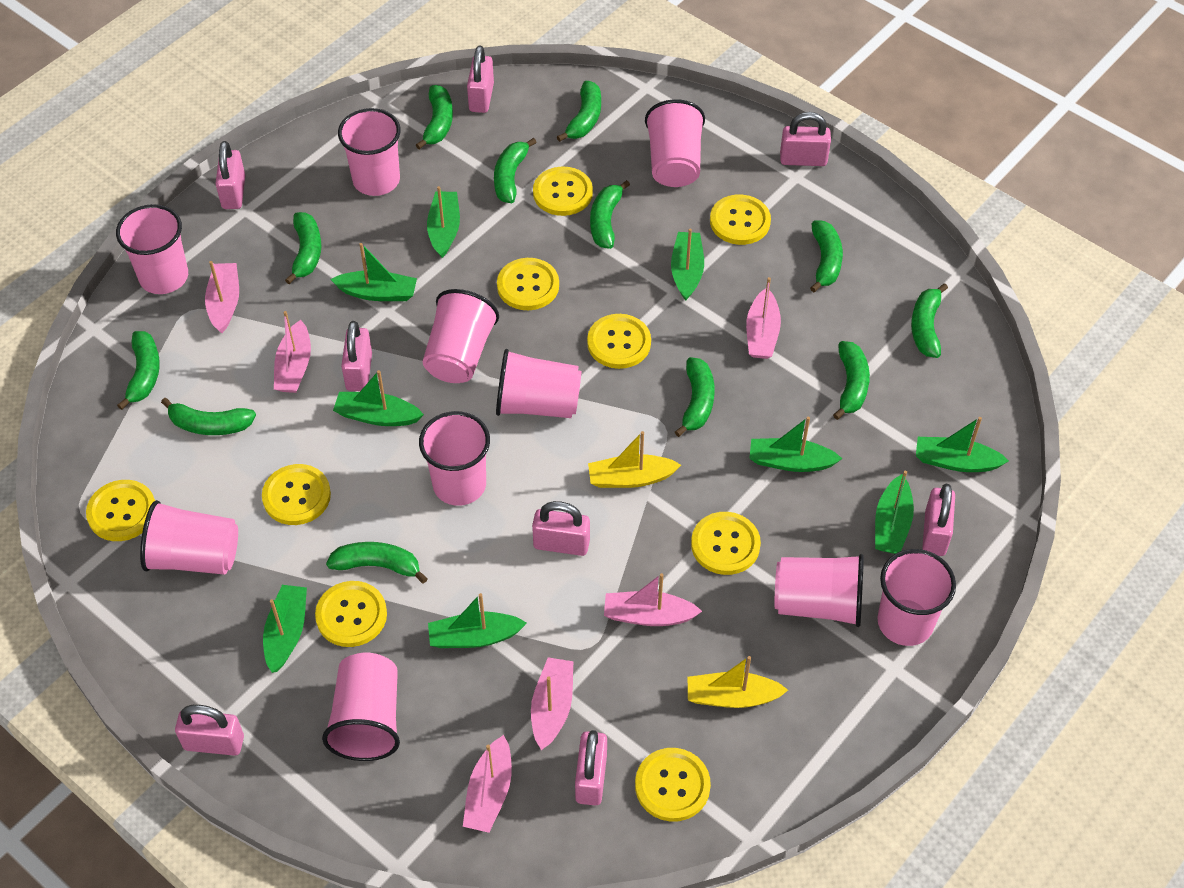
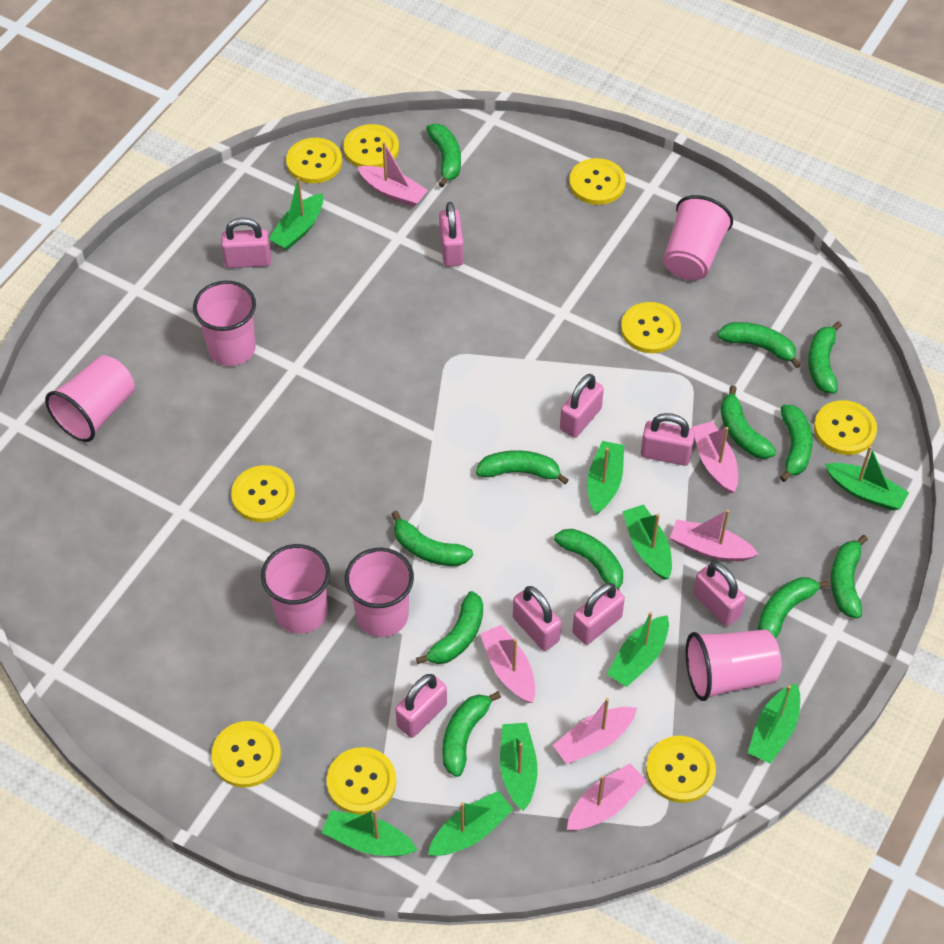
pink cup: [116,204,188,294] [140,500,238,575] [322,653,400,761] [338,108,401,196] [419,411,490,506] [423,289,499,383] [496,349,582,418] [645,99,705,187] [775,554,864,627] [877,549,956,646] = 10 -> [45,355,135,442] [193,281,256,366] [261,544,330,634] [345,548,414,637] [663,195,733,280] [686,629,781,701] = 6
yellow boat: [588,431,681,488] [688,656,788,708] = 2 -> none = 0

